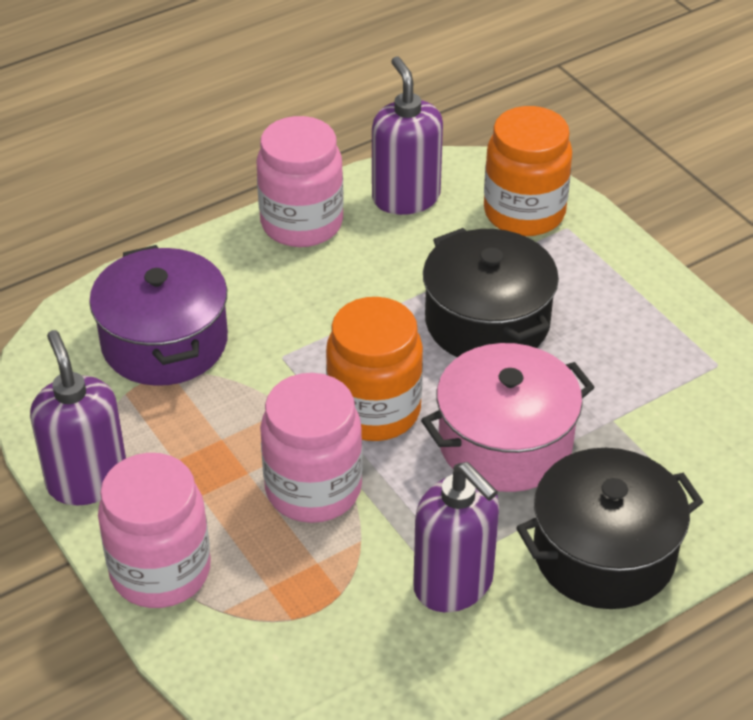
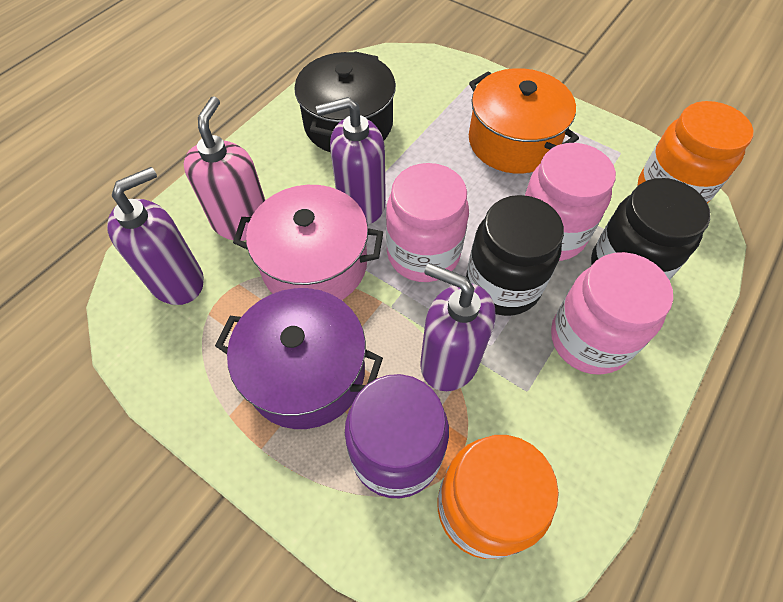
black jar: none = 0 -> [466,195,564,316] [591,178,711,280] = 2
black pot: [423,228,559,357] [516,448,703,609] = 2 -> [294,51,396,152] = 1
orange pot: none = 0 -> [469,68,579,174] = 1
pink soap dispenser: none = 0 -> [184,96,265,241] = 1
purple jar: none = 0 -> [345,374,449,498] = 1

